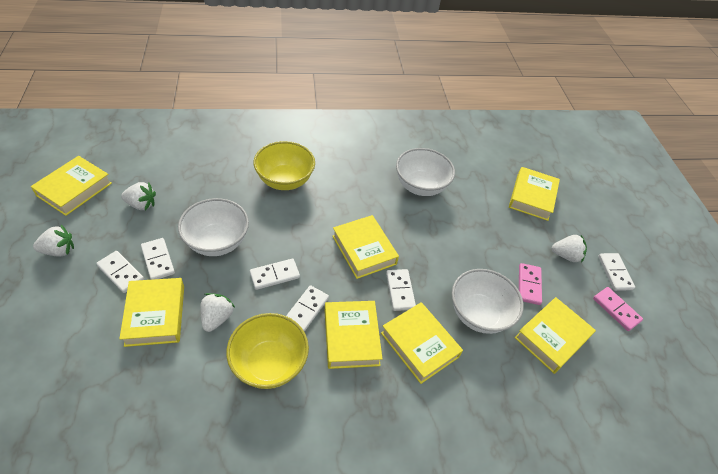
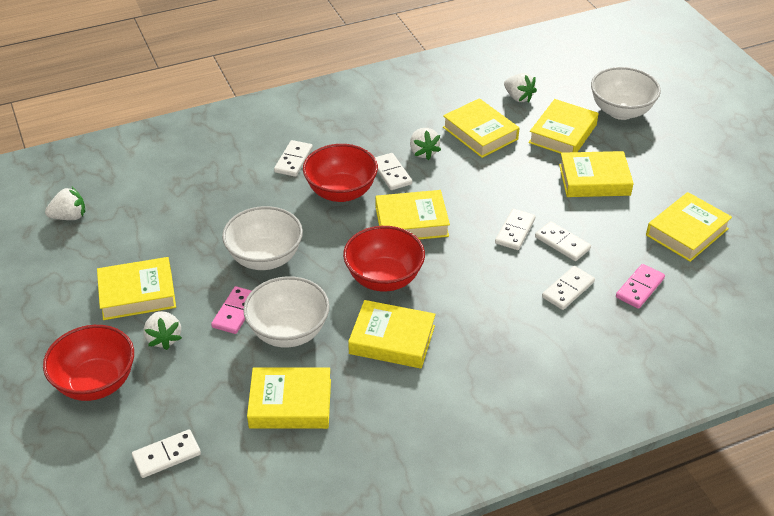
red bowl: none = 0 -> [43,325,134,401] [303,144,378,202] [343,226,425,292] = 3
yellow book: [31,156,112,216] [119,278,184,347] [325,301,383,369] [332,215,399,279] [381,302,463,384] [509,167,560,221] [514,297,596,374] = 7 -> [97,257,176,320] [247,367,331,429] [348,300,436,368] [375,190,450,240] [443,98,519,158] [529,99,598,154] [559,151,634,197] [646,192,732,262] = 8
yellow bowl: [226,313,309,389] [254,141,315,190] = 2 -> none = 0

